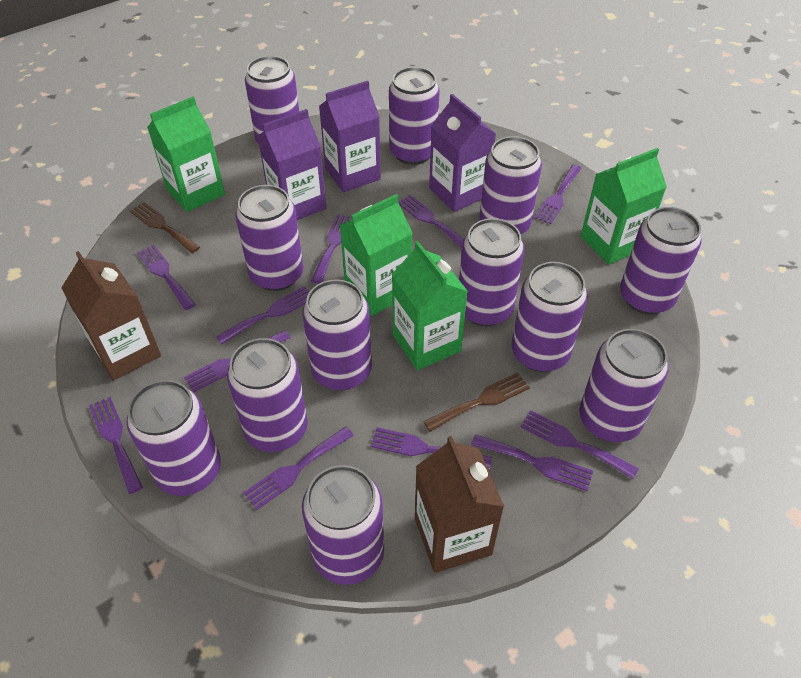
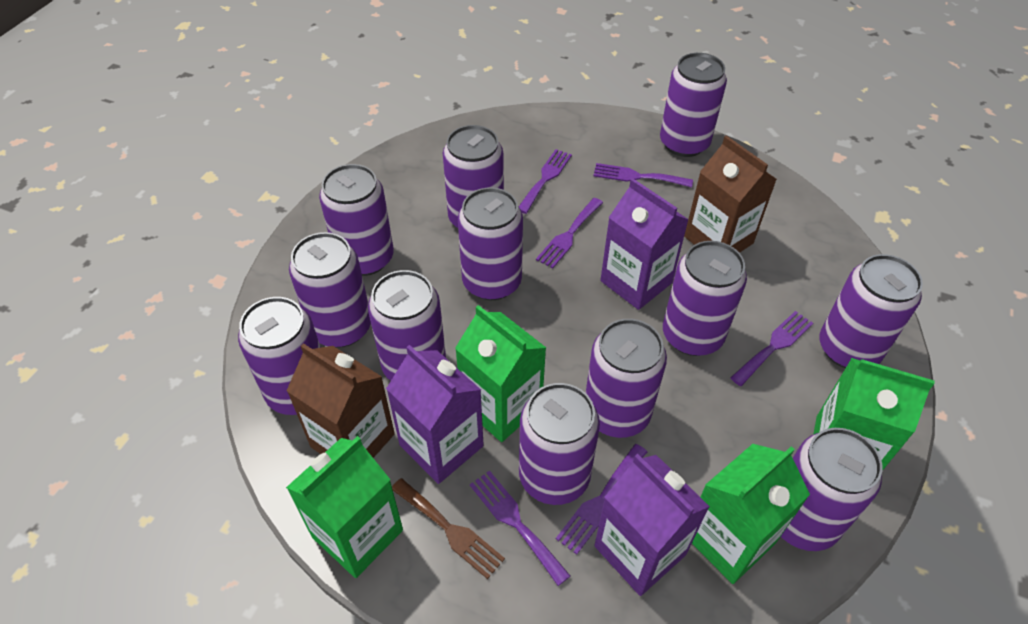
brown fork: [130,202,200,253] [423,372,530,432] = 2 -> [392,478,505,579] = 1
purple fork: [89,397,143,494] [137,244,196,310] [184,330,290,392] [216,286,309,344] [243,427,354,510] [311,214,352,284] [371,427,492,469] [398,195,464,249] [471,434,593,491] [520,410,639,479] [535,165,582,224] = 11 -> [470,471,570,586] [519,149,572,214] [536,198,603,268] [556,444,647,555] [593,163,693,188] [730,311,813,386] = 6

